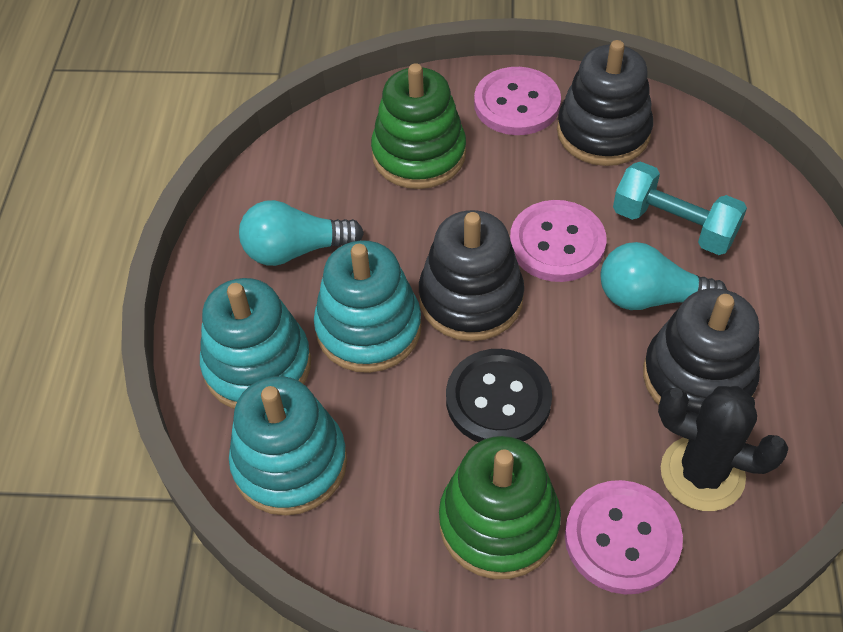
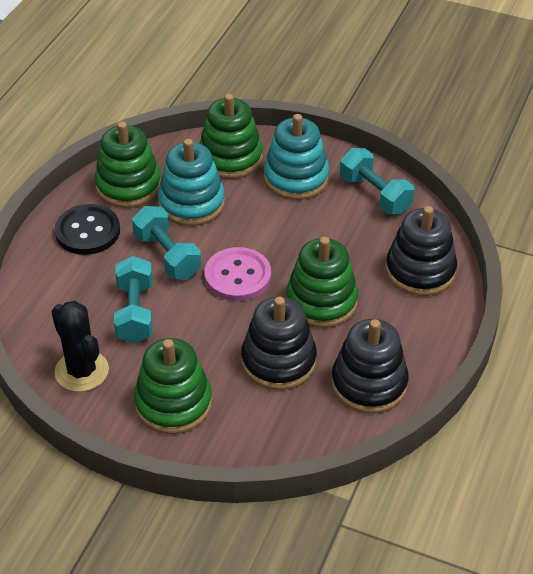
green stacking toy: [371,63,466,189] [439,436,561,579] = 2 -> [95,121,161,208] [134,338,212,434] [199,94,263,179] [286,237,358,328] = 4
pink button: [474,67,561,135] [510,200,606,282] [565,480,683,594] = 3 -> [205,247,271,301] = 1
turquoise dumbbell: [613,161,747,255] = 1 -> [114,256,153,344] [132,206,201,279] [340,148,414,214] = 3
turquoise light bulb: [239,200,364,266] [600,242,727,310] = 2 -> none = 0
turquoise stacking toy: [200,278,311,409] [229,376,347,516] [314,241,422,373] = 3 -> [158,139,225,226] [264,114,329,200] = 2

